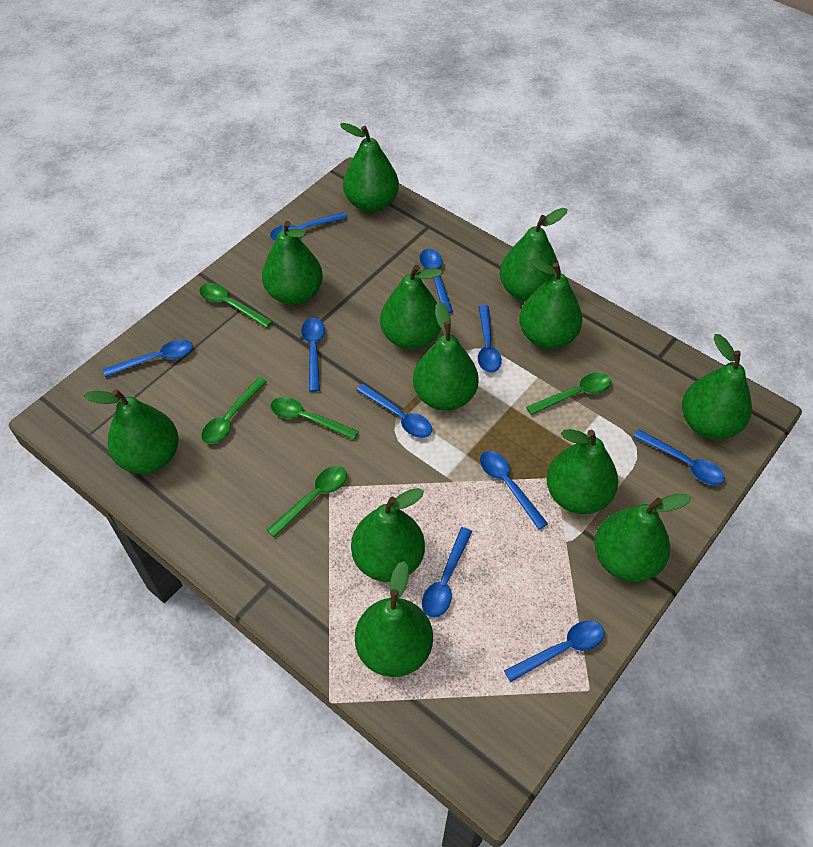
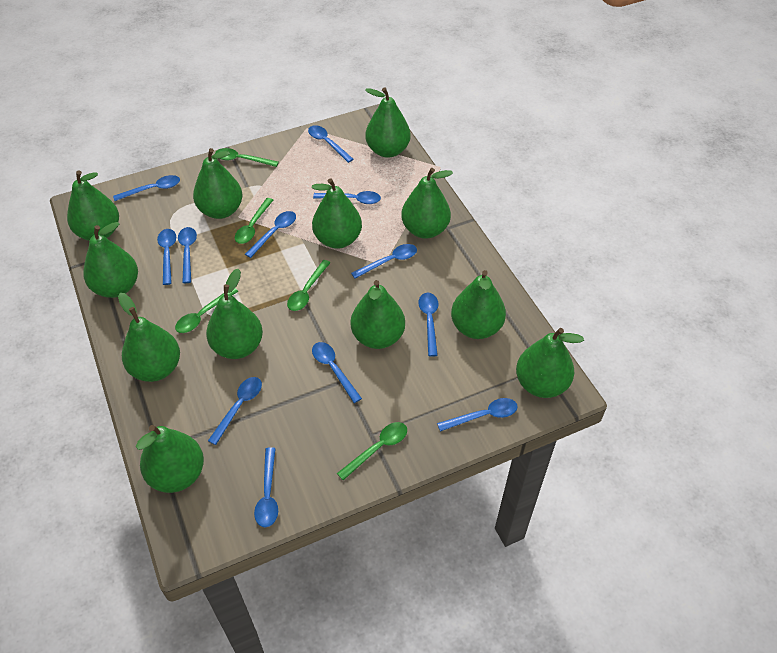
blue spoon: [103,339,193,377] [270,212,347,240] [301,318,325,392] [356,384,432,438] [420,249,453,313] [422,527,472,618] [478,305,502,373] [480,451,548,530] [504,621,604,682] [634,430,725,485] = 10 -> [113,175,180,201] [157,229,176,285] [178,227,197,283] [208,377,262,445] [245,211,296,258] [254,447,278,528] [308,125,354,163] [312,342,362,403] [313,191,381,204] [351,244,417,279] [418,293,438,357] [437,398,518,432] = 12

